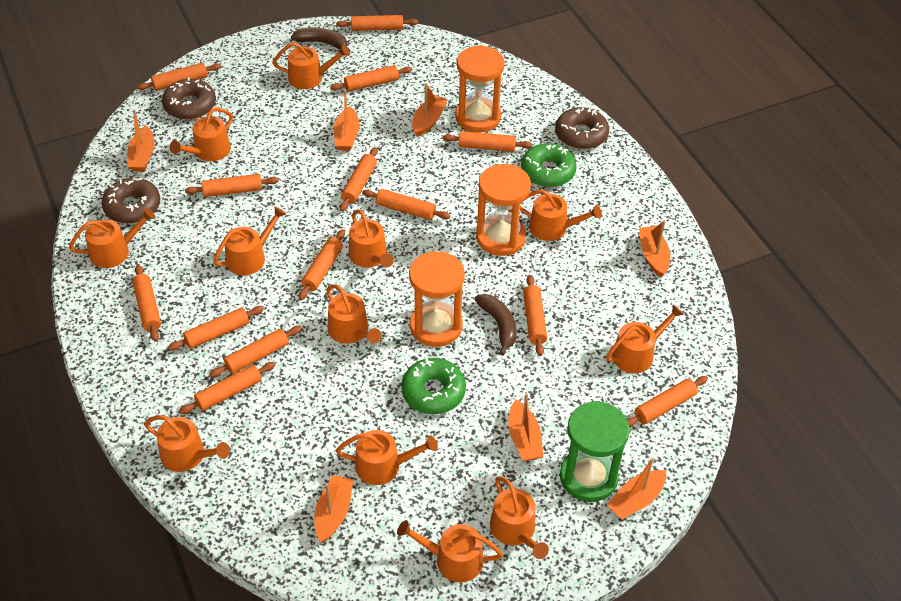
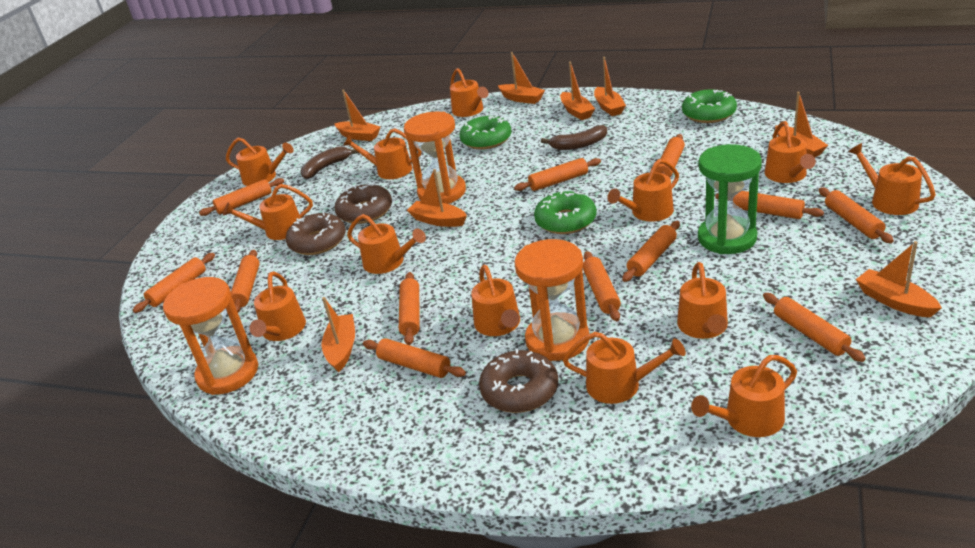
green donut: [401,358,466,414] [521,143,577,187] = 2 -> [460,116,511,150] [534,191,597,234] [682,89,737,123] = 3
orange boat: [127,109,155,171] [314,475,353,543] [334,90,359,151] [412,83,448,137] [508,393,543,461] [607,458,666,520] [639,220,670,278] = 7 -> [322,297,355,372] [334,89,381,141] [407,169,467,227] [498,52,545,104] [560,62,595,120] [594,57,626,116] [775,92,828,158] [856,241,942,317] = 8
orange rolling pin: [132,265,161,342] [137,63,221,91] [168,306,264,351] [179,362,276,414] [185,174,279,197] [210,326,302,377] [299,229,345,300] [330,65,412,92] [336,15,418,31] [340,147,378,211] [362,189,451,220] [443,131,532,152] [523,275,547,356] [627,376,708,427] = 14 -> [133,253,215,313] [199,178,284,216] [231,250,260,313] [363,338,466,378] [399,272,419,345] [514,158,601,191] [583,251,621,321] [622,221,680,282] [655,134,685,178] [715,191,824,219] [763,293,866,362] [819,187,894,243] = 12
orange watering can: [69,208,155,268] [144,415,230,472] [170,107,233,161] [213,206,286,275] [272,42,350,89] [326,284,381,344] [336,430,438,485] [349,209,394,268] [397,520,503,582] [490,476,549,559] [520,189,602,241] [606,304,684,373] = 12 -> [223,184,313,240] [226,137,294,186] [249,272,306,341] [343,128,421,179] [347,214,426,274] [450,68,489,117] [471,265,520,336] [563,332,686,404] [607,159,679,222] [677,262,728,339] [691,355,797,437] [765,121,816,183] [848,143,936,215] = 13

